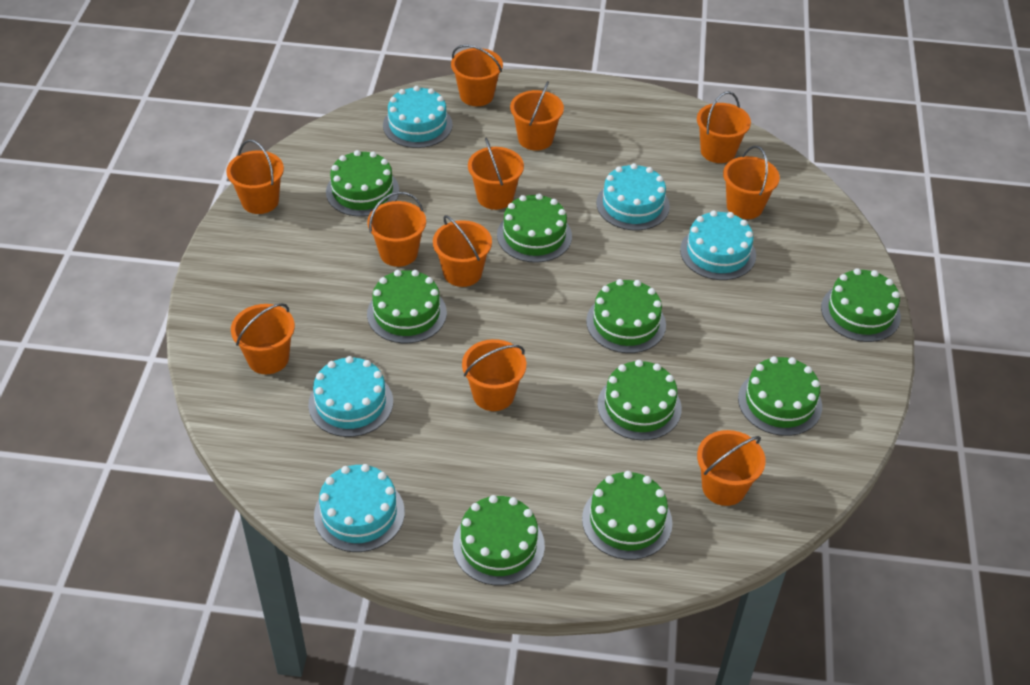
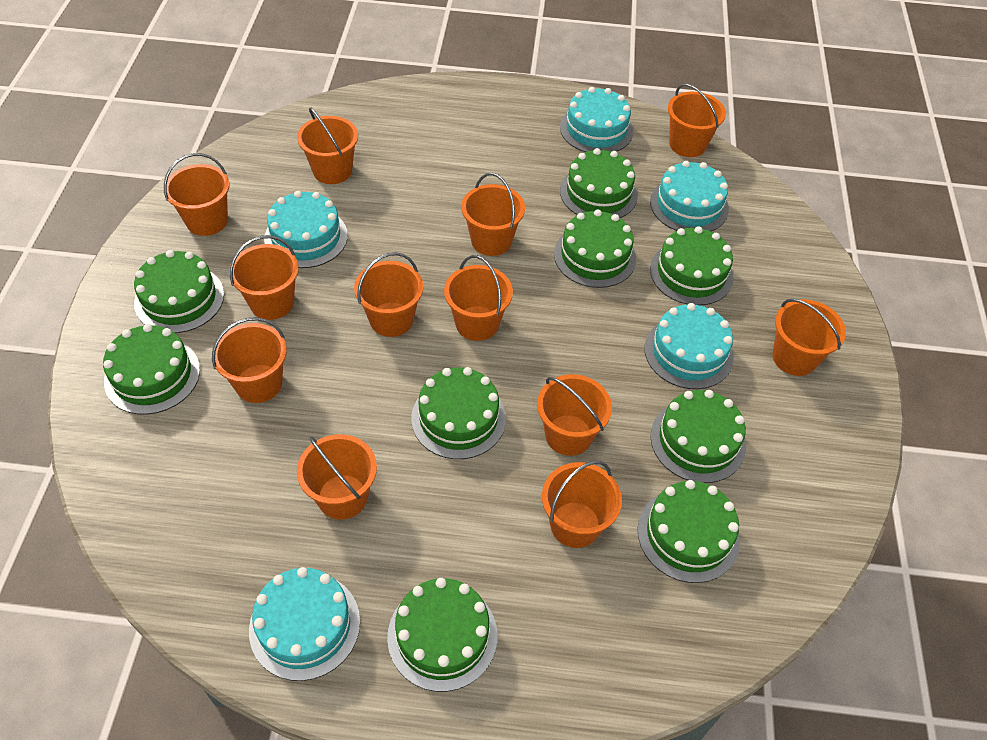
orange bucket: [226,140,284,214] [231,303,295,374] [367,192,426,267] [433,215,492,287] [451,45,503,106] [462,339,526,411] [468,137,524,210] [510,81,564,150] [697,91,751,163] [697,430,766,506] [723,146,780,219] = 11 -> [164,153,229,236] [212,317,287,403] [229,235,299,320] [297,107,358,184] [297,434,377,520] [354,252,423,337] [444,255,513,341] [461,173,525,256] [537,374,612,456] [542,461,622,548] [668,84,726,157] [772,299,846,376] = 12

